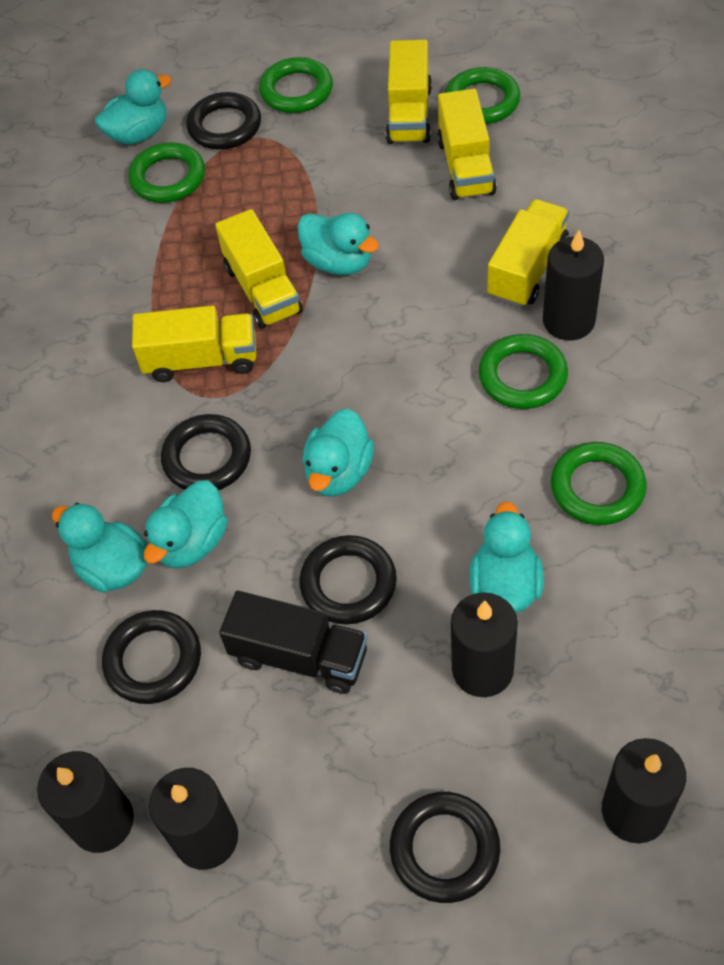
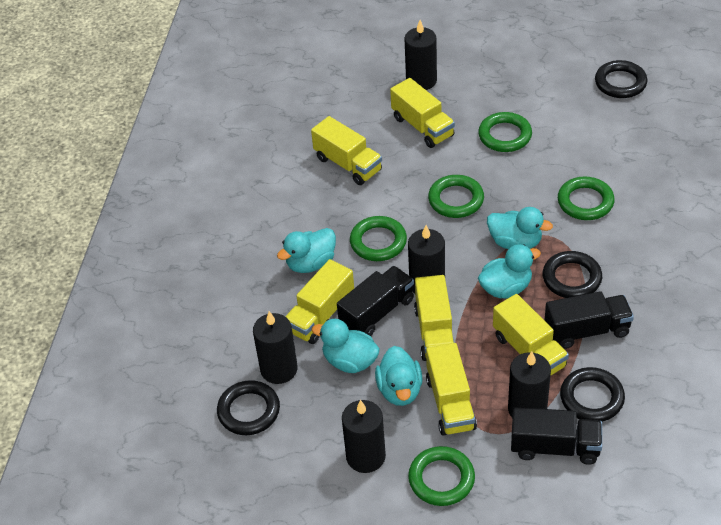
black ring: [102,610,201,704] [161,414,251,490] [186,92,261,150] [299,535,397,625] [390,792,500,903] = 5 -> [217,380,280,435] [543,251,602,298] [560,367,625,422] [595,60,647,98] = 4
black truck: [219,591,368,694] = 1 -> [337,266,414,336] [511,407,602,465] [544,291,634,349] = 3
turquoise duck: [52,503,147,593] [95,69,171,145] [144,480,228,569] [297,213,379,275] [303,409,374,496] [469,502,544,613] = 6 -> [277,228,336,273] [311,319,380,373] [375,346,423,406] [478,244,541,299] [487,207,553,249] = 5
yellow truck: [132,306,256,382] [215,209,303,329] [386,40,432,144] [437,89,497,200] [487,199,569,307] = 5 -> [286,259,354,344] [311,116,382,185] [390,78,455,148] [414,275,454,361] [426,343,477,436] [493,294,569,375] = 6

